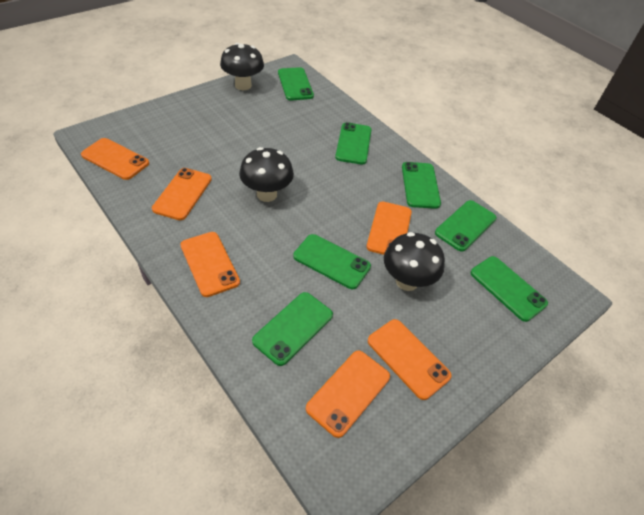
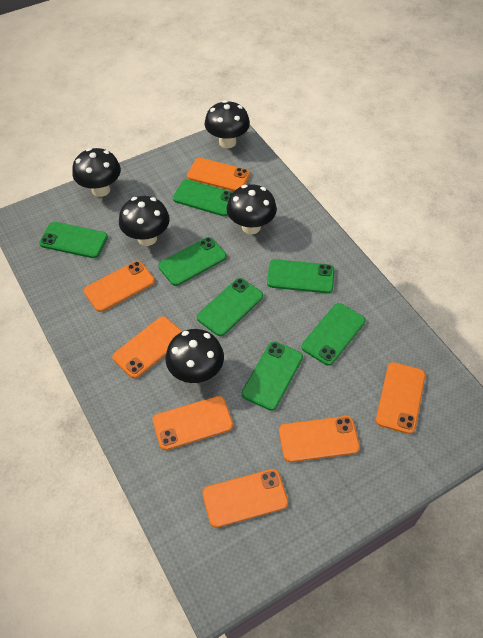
black mushroom: [220,43,264,90] [239,147,294,202] [384,232,445,291] = 3 -> [72,148,121,197] [119,196,170,246] [165,329,224,383] [205,100,250,148] [227,184,277,234] = 5
orange phone: [81,138,149,180] [152,168,212,220] [180,232,240,297] [306,351,390,438] [366,201,412,255] [368,319,452,400] = 6 -> [84,261,155,312] [112,317,183,379] [153,396,233,450] [187,158,250,191] [202,469,288,528] [279,416,360,462] [376,362,425,434] = 7

